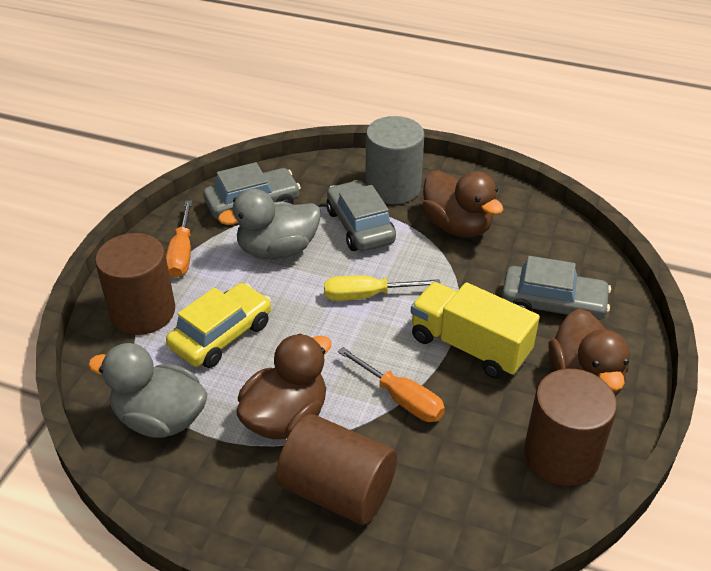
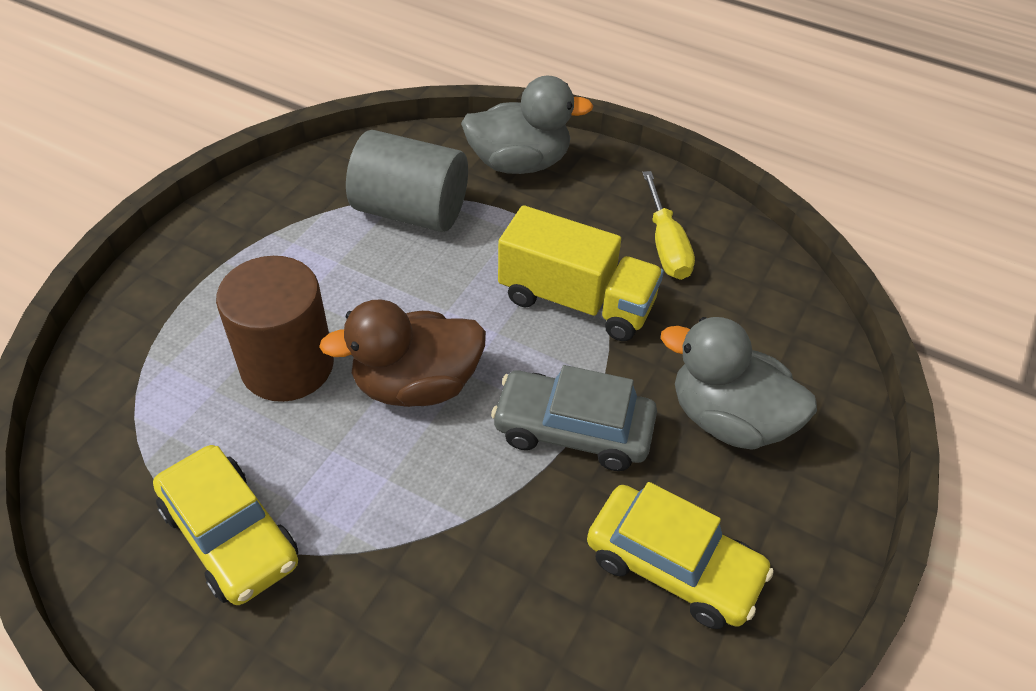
brown cylinder: [95,233,175,335] [276,414,397,525] [524,369,617,486] = 3 -> [216,256,334,402] = 1
brown duck: [237,334,332,439] [422,171,503,237] [549,309,630,396] = 3 -> [319,299,486,407] = 1
grey car: [203,162,301,219] [326,180,396,251] [502,256,611,320] = 3 -> [491,365,657,471] = 1
orange screwdriver: [166,201,192,278] [338,347,445,422] = 2 -> none = 0
yellow car: [166,283,271,368] = 1 -> [153,445,298,605] [587,482,774,629] = 2

